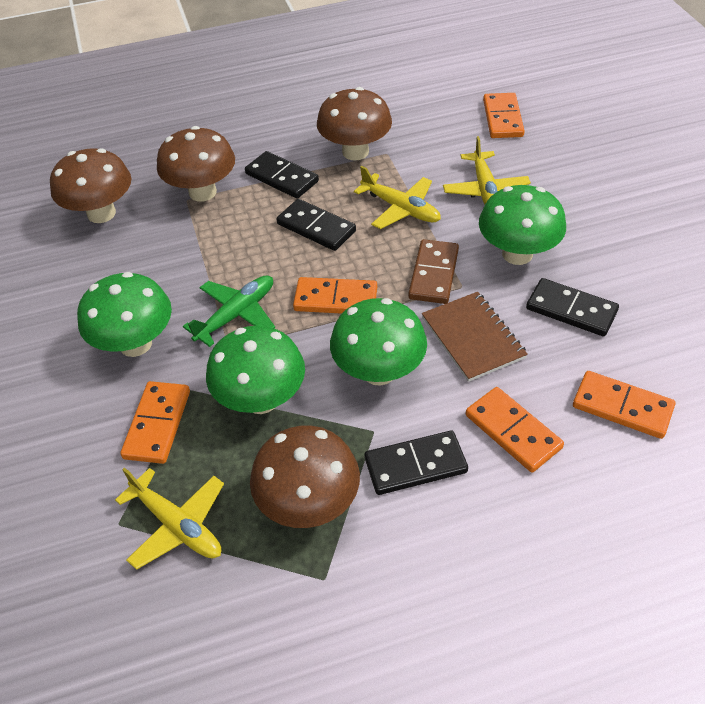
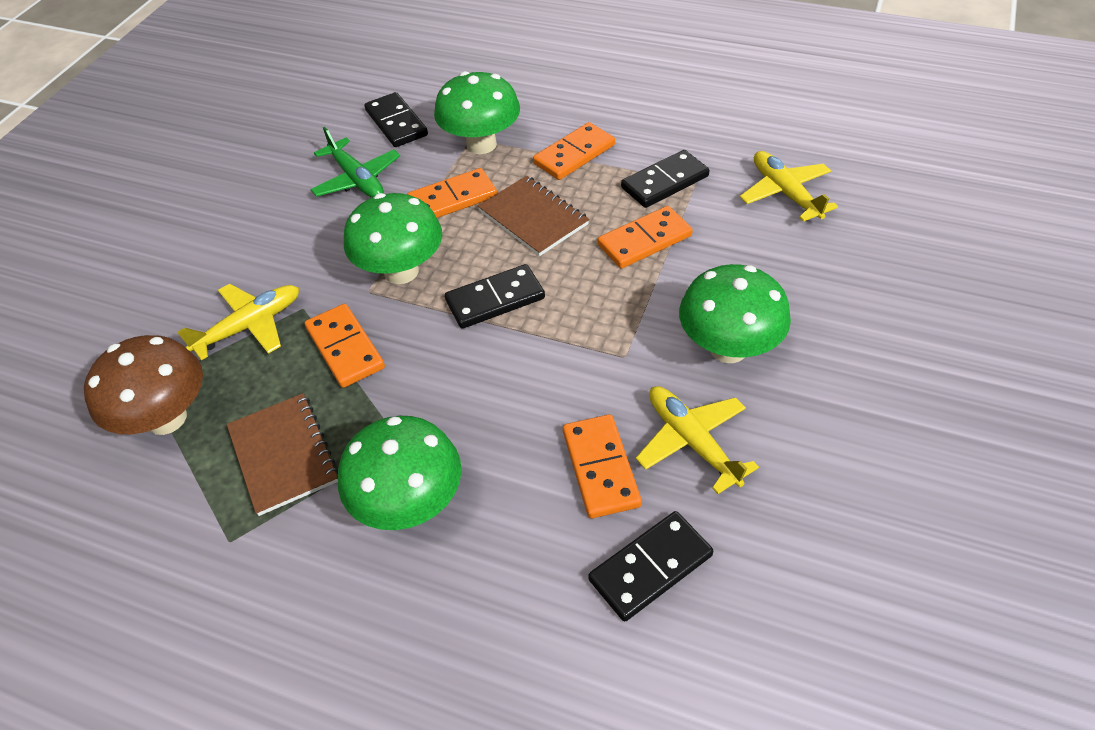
brown domino: [408,239,459,304] = 1 -> none = 0
brown mushroom: [50,148,131,223] [157,126,235,202] [250,426,360,528] [317,87,392,161] = 4 -> [84,335,203,435] = 1
brown notebook: [422,292,528,382] = 1 -> [227,393,338,516] [478,176,589,256] = 2

